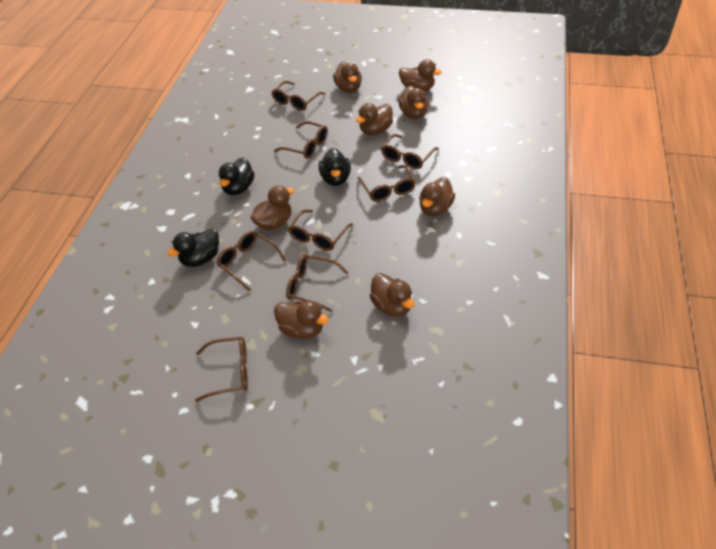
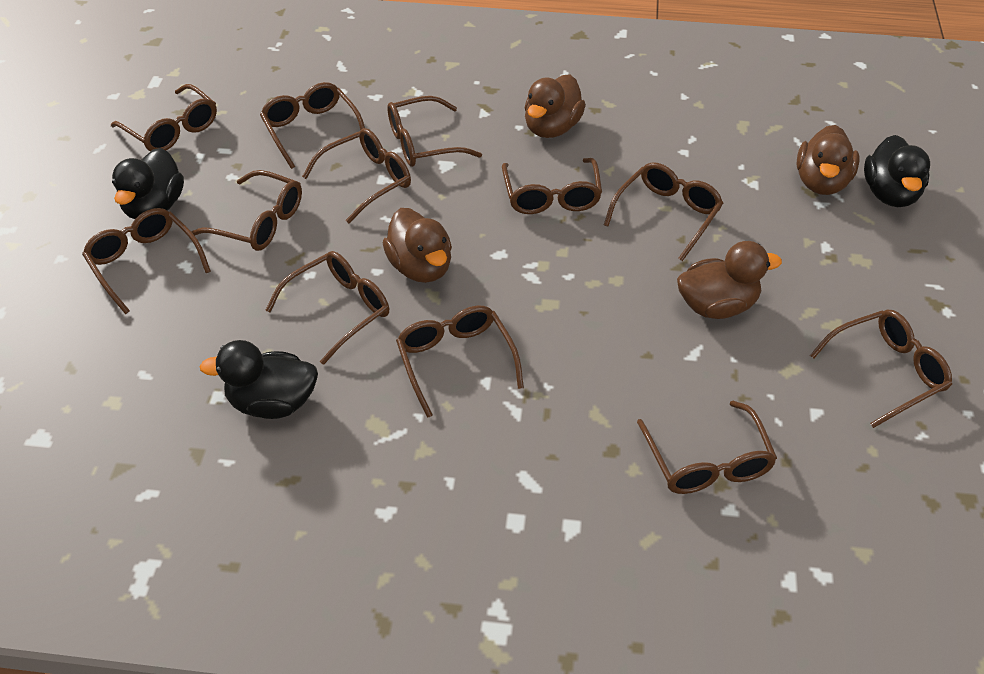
brown duck: [251,186,294,230] [274,301,329,339] [333,62,362,93] [356,103,393,135] [370,273,414,317] [398,86,429,119] [399,59,442,91] [419,177,455,216] = 8 -> [383,208,452,283] [525,74,586,138] [677,241,782,319] [796,125,859,195] = 4
brown glasses: [195,337,248,402] [217,231,286,291] [271,81,325,111] [274,121,328,159] [286,254,349,312] [288,210,353,251] [357,165,416,202] [381,134,439,169] = 8 -> [82,208,211,314] [111,84,217,151] [191,170,302,251] [260,82,365,169] [265,251,389,365] [302,128,411,223] [387,96,482,167] [396,306,524,418] [502,158,602,214] [604,163,723,261] [637,401,777,494] [810,310,952,428] = 12

